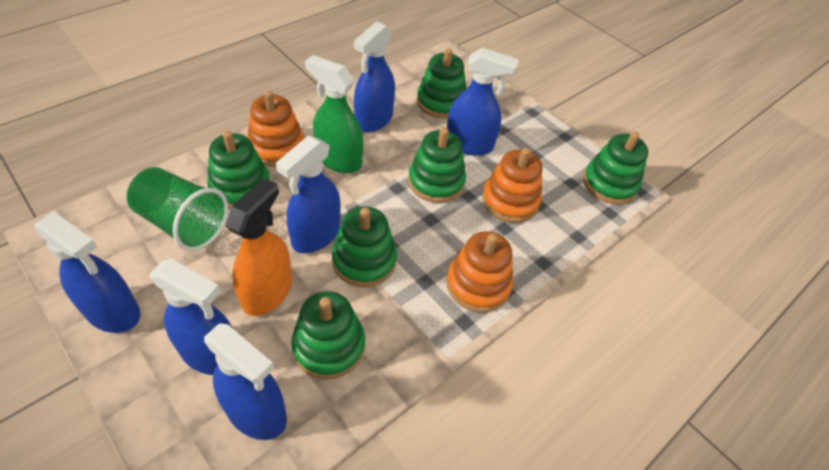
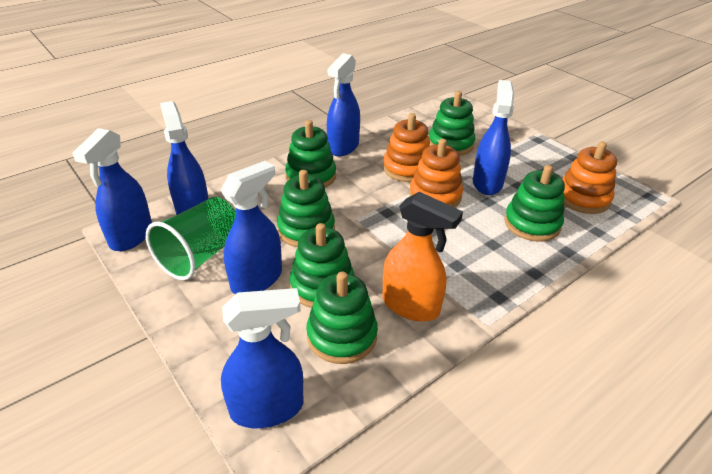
green spray bottle: [305,55,363,173] = 1 -> none = 0

